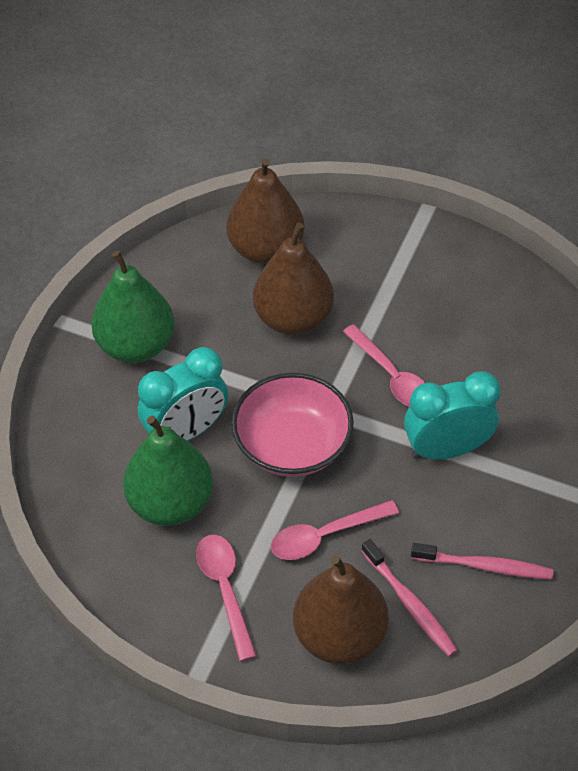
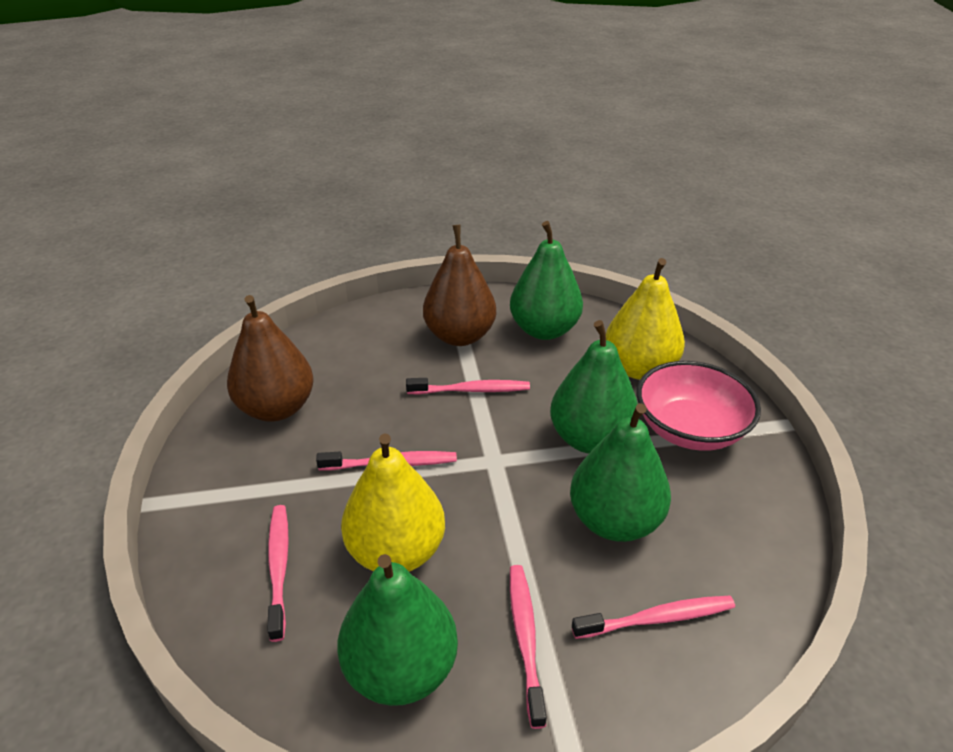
brown pear: [227,158,305,264] [253,223,334,335] [293,555,389,664] = 3 -> [227,295,314,422] [423,225,496,346] = 2
green pear: [91,251,175,363] [123,416,213,526] = 2 -> [337,554,458,706] [510,221,583,340] [550,320,638,454] [570,403,671,542] = 4
pink spoon: [196,535,257,661] [271,500,399,560] [343,324,425,407] = 3 -> none = 0
pink toothbrush: [361,539,458,657] [411,543,553,579] = 2 -> [267,505,289,642] [316,451,457,471] [406,378,530,394] [510,565,547,729] [572,596,735,639] = 5
turquoise clock: [138,347,228,441] [404,371,501,460] = 2 -> none = 0
yellow pear: none = 0 -> [341,434,445,572] [606,258,685,380] = 2

